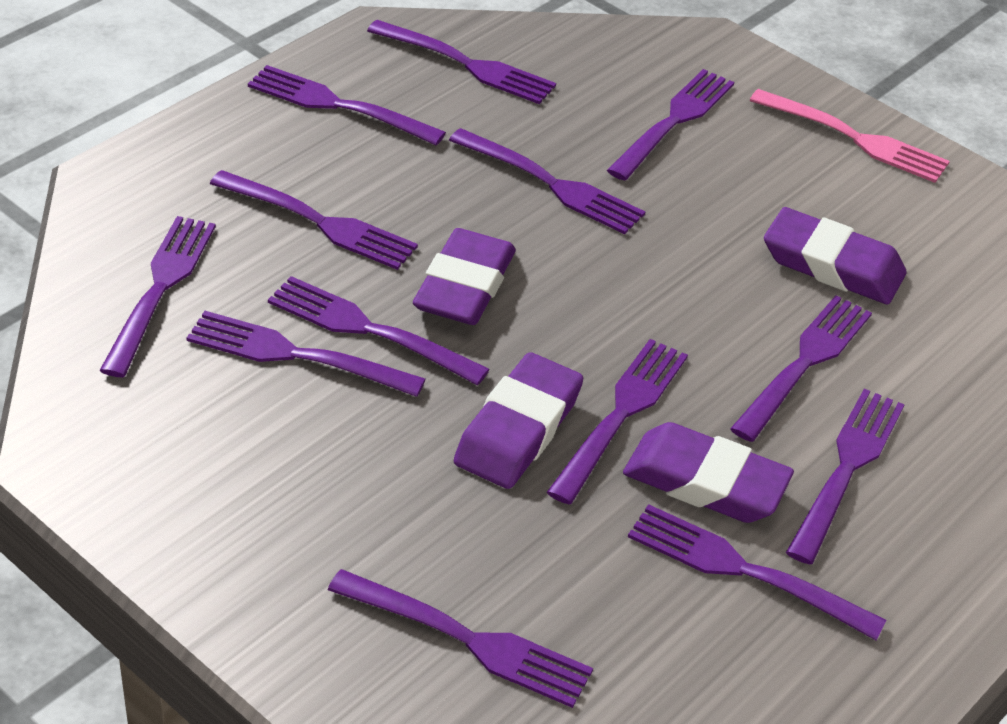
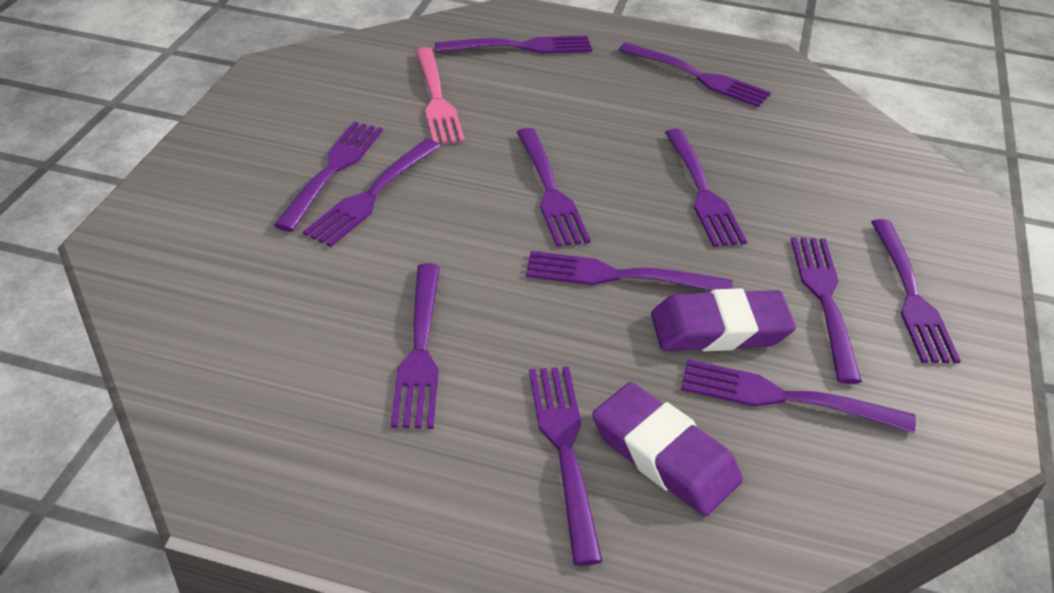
purple eraser: [413,228,516,325] [454,352,583,489] [623,422,794,523] [764,207,907,304] = 4 -> [592,382,743,516] [651,288,796,352] = 2
purple fork: [99,216,216,377] [187,311,426,397] [210,170,418,270] [248,65,446,145] [268,276,490,385] [328,569,593,708] [367,20,556,104] [449,128,645,234] [547,339,688,504] [607,69,734,181] [628,504,887,640] [730,295,872,442] [786,389,905,565] = 13 -> [274,121,383,232] [303,139,440,247] [391,263,440,429] [435,35,592,54] [517,128,591,247] [526,251,733,291] [529,367,603,566] [619,42,771,107] [665,129,747,247] [681,359,916,433] [791,237,862,384] [871,219,961,363] = 12

